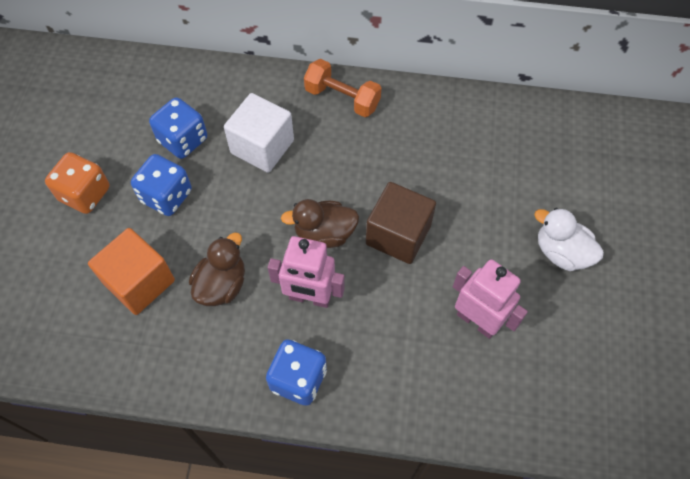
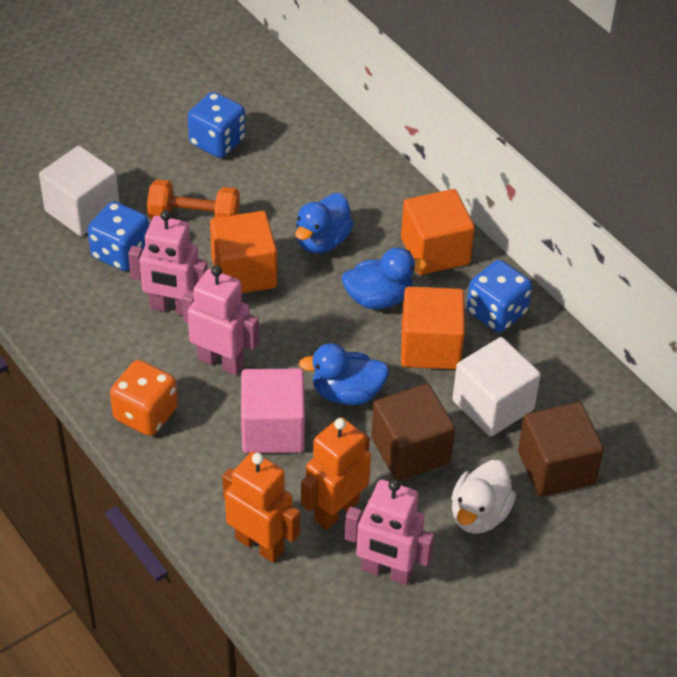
blue duck: none = 0 -> [295,193,353,253] [299,343,389,405] [342,248,427,309] = 3
brown cube: [366,182,436,264] = 1 -> [371,383,455,481] [518,402,604,497] = 2
brown duck: [189,232,245,306] [281,199,359,248] = 2 -> none = 0
orange cube: [88,228,175,315] = 1 -> [210,211,277,293] [401,189,475,275] [401,287,465,369] = 3
orange robot: none = 0 -> [222,452,300,563] [301,417,371,530] = 2
pink cube: none = 0 -> [241,368,305,453] = 1
pink robot: [268,236,345,308] [453,259,528,339] = 2 -> [128,210,208,316] [182,266,259,375] [345,479,434,585] = 3
white cube: [224,93,294,173] = 1 -> [39,146,120,236] [452,337,541,437] = 2

